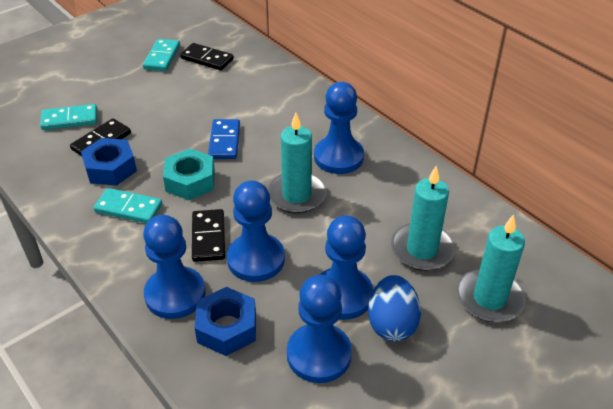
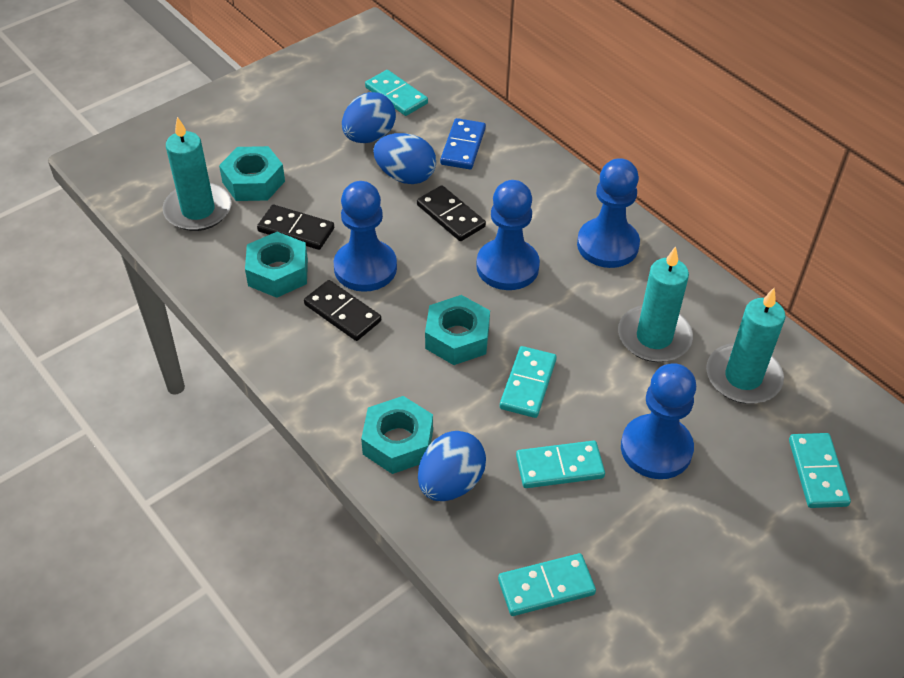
blue egg: [368,275,421,341] = 1 -> [342,92,396,143] [373,133,436,184] [418,431,486,501] = 3
blue nut: [81,138,137,186] [195,287,256,356] = 2 -> none = 0
blue pawn: [143,215,206,319] [227,180,285,282] [287,275,352,383] [314,82,364,174] [320,215,373,320] = 5 -> [334,181,397,292] [476,180,540,290] [577,158,640,268] [621,363,696,479] = 4
turquoise domino: [40,104,97,130] [94,188,162,223] [143,39,180,71] = 3 -> [365,70,428,116] [498,553,596,616] [500,346,557,418] [516,441,605,488] [789,433,851,508] = 5
turquoise nut: [163,149,215,200] = 1 -> [219,146,285,201] [245,232,308,298] [361,396,433,474] [425,295,490,365] = 4

